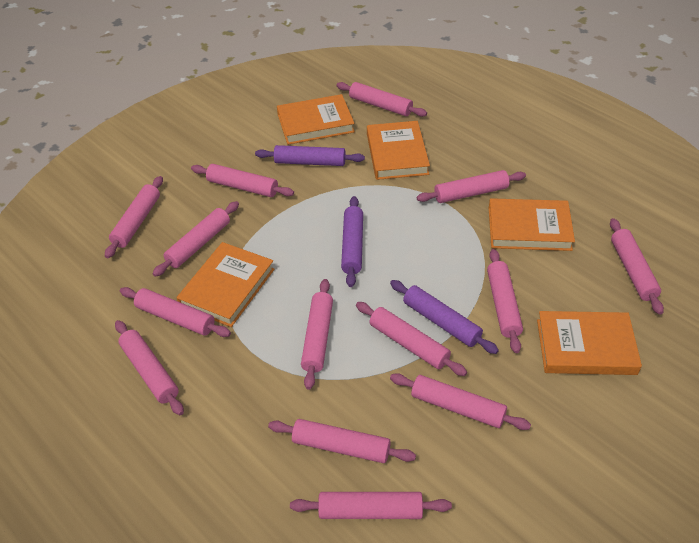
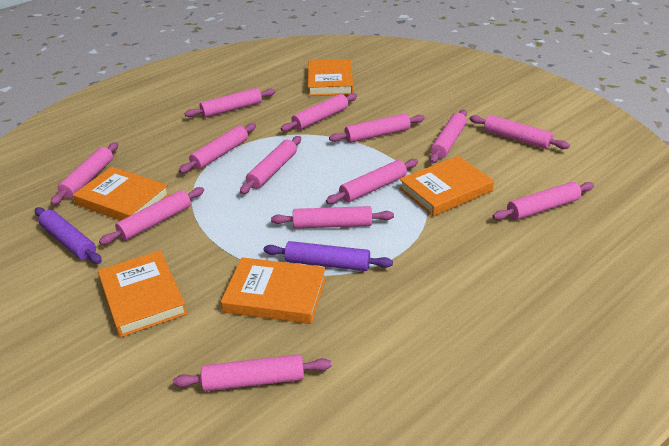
pink rolling pin: [105,176,163,258] [115,320,184,415] [120,287,231,337] [152,201,239,277] [191,164,294,197] [268,419,416,463] [290,492,452,519] [301,279,333,390] [336,82,427,117] [356,302,467,376] [390,373,531,430] [417,170,526,203] [487,249,523,353] [610,218,664,315] = 14 -> [50,142,118,205] [99,187,204,245] [173,354,331,391] [179,123,256,173] [185,88,275,118] [240,136,301,194] [271,206,394,229] [281,93,357,132] [326,159,418,204] [329,113,425,143] [430,110,467,163] [470,115,570,149] [493,182,594,220] = 13
purple rolling pin: [255,145,365,166] [341,196,363,287] [390,280,499,354] = 3 -> [35,207,102,264] [264,241,393,271] = 2

